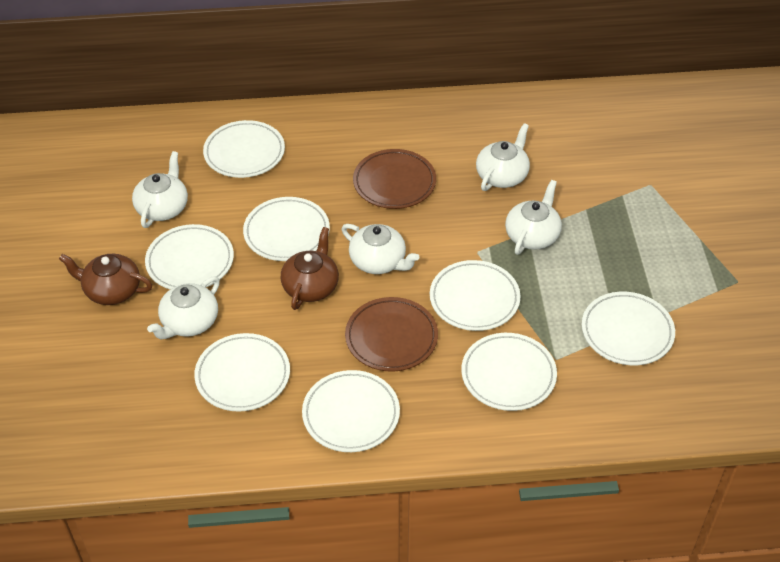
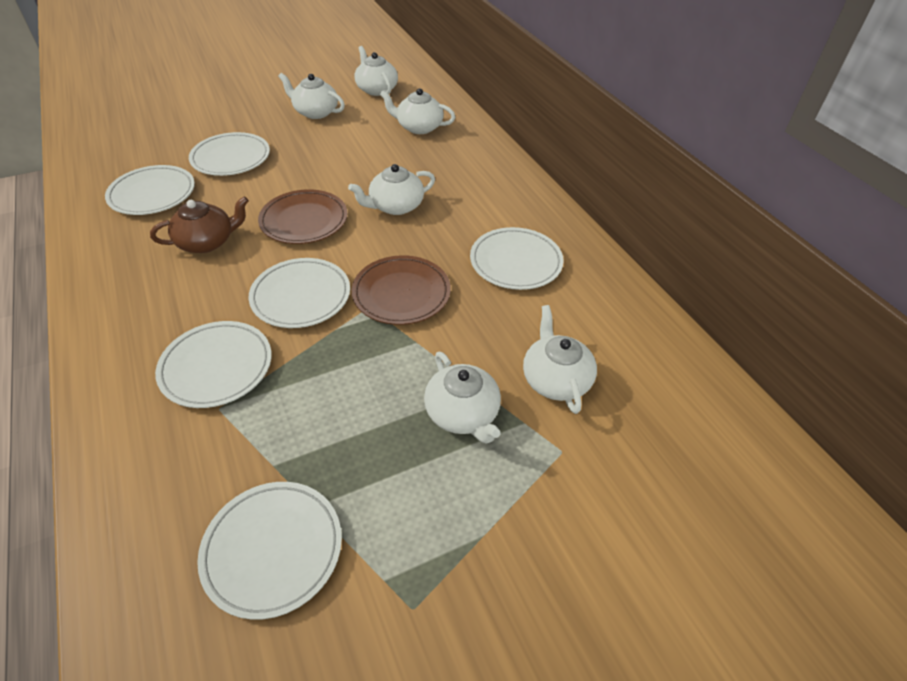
brown teapot: [59,254,152,305] [281,227,339,310] = 2 -> [150,196,249,253] = 1
white plate: [145,224,234,289] [194,333,290,412] [203,120,285,178] [243,197,330,261] [302,370,400,452] [430,260,520,331] [461,333,557,411] [582,292,675,365] = 8 -> [105,165,195,215] [155,321,272,408] [189,132,270,176] [197,482,342,620] [249,258,350,328] [470,227,564,290] = 6
white teapot: [132,151,188,228] [147,277,220,339] [342,224,419,274] [476,123,530,191] [505,180,562,255] = 5 -> [278,73,345,119] [348,164,435,215] [354,46,398,96] [380,88,455,134] [424,352,501,444] [523,305,597,414] = 6

